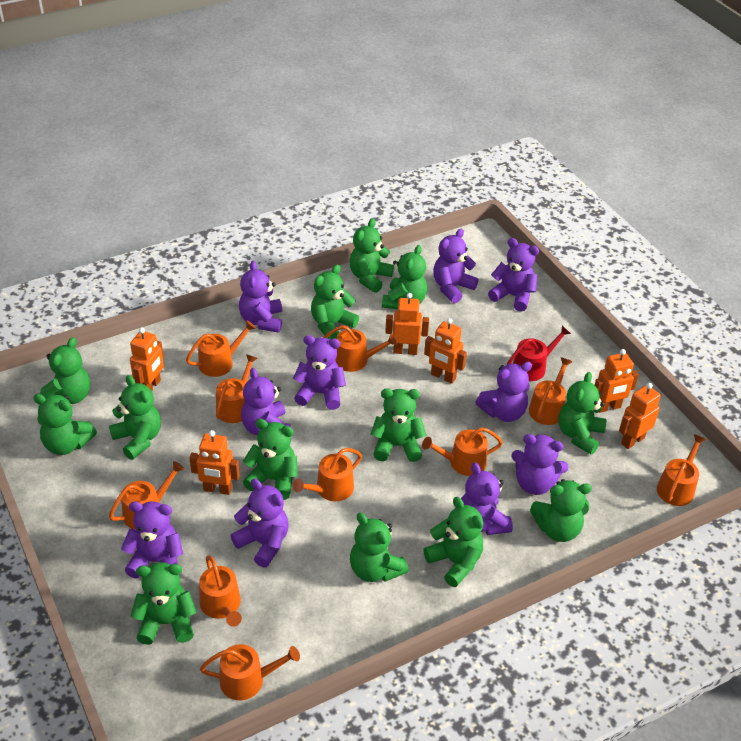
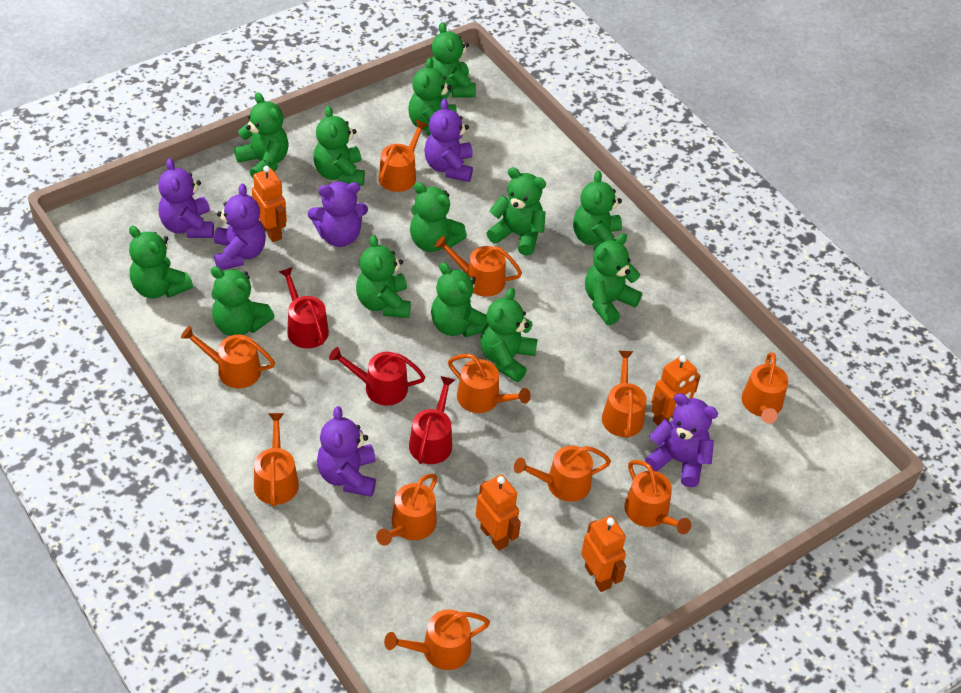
orange robot: [130,328,164,391] [189,430,240,495] [385,293,429,355] [424,318,467,384] [595,349,639,413] [619,383,661,449] = 6 -> [252,166,287,242] [476,474,521,551] [581,516,626,592] [651,355,700,426] = 4
orange watering can: [109,461,184,530] [186,320,256,377] [199,555,242,627] [200,644,300,700] [216,354,258,423] [293,448,362,501] [323,325,398,372] [422,427,503,476] [529,357,572,425] [657,434,706,506] = 10 -> [181,326,275,388] [254,413,299,507] [376,474,437,546] [379,120,428,192] [384,609,490,670] [435,236,522,297] [448,354,531,413] [514,446,611,502] [602,351,647,438] [624,460,691,534] [742,352,788,424] = 11
purple teddy bear: [121,501,183,579] [231,478,289,568] [239,261,282,333] [241,368,291,435] [293,335,346,410] [433,229,479,303] [461,462,513,535] [475,362,532,422] [488,238,539,312] [511,434,569,495] = 10 -> [158,158,214,238] [214,184,266,270] [308,182,368,247] [317,406,376,497] [424,99,473,182] [645,393,718,487] = 6
red watering can: [507,326,571,381] = 1 -> [279,267,329,349] [329,347,425,406] [409,376,455,464] = 3

